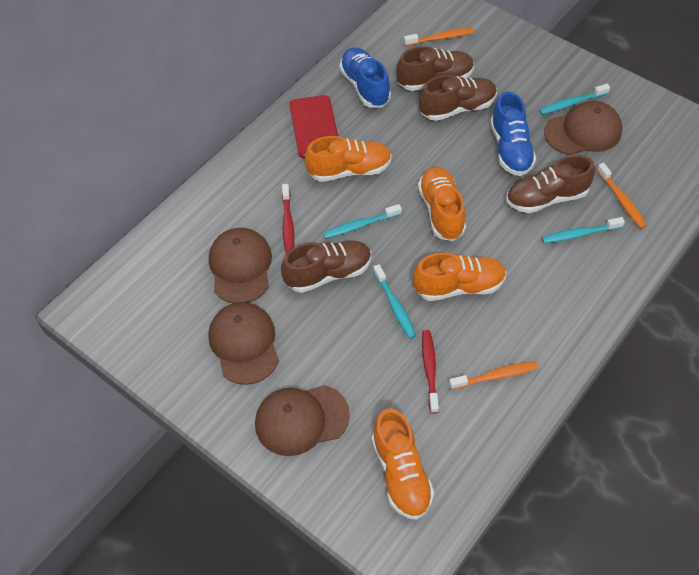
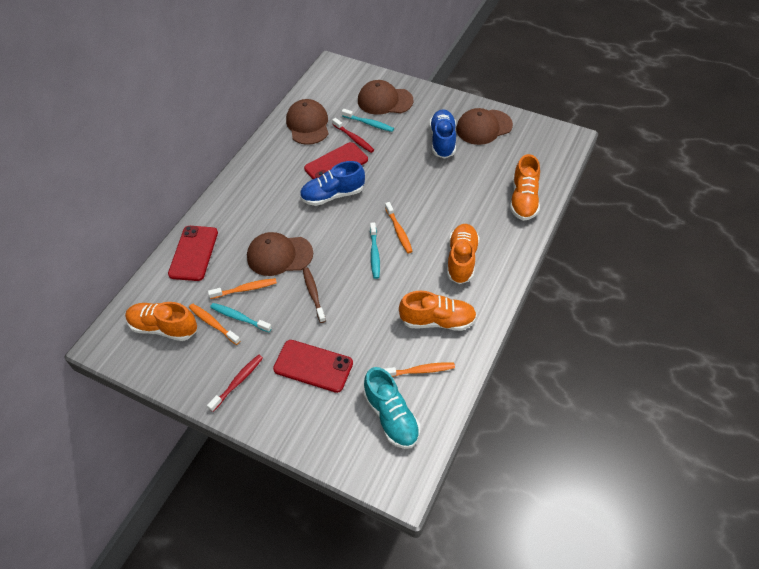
brown shoe: [281,240,371,293] [396,47,474,91] [419,75,497,121] [506,155,595,213] = 4 -> none = 0
brown toothbrush: none = 0 -> [303,267,326,323] = 1
orange toothbrush: [404,28,474,46] [449,361,538,390] [597,163,647,229] = 3 -> [189,303,241,345] [208,278,277,299] [384,362,455,377] [385,202,413,253] = 4
red phone: [289,95,338,159] = 1 -> [168,226,218,281] [273,340,353,393] [304,142,368,179] = 3
turquoise shoe: none = 0 -> [363,367,420,449] = 1
turquoise toothbrush: [323,204,402,239] [373,264,416,339] [539,84,610,115] [542,217,625,243] = 4 -> [210,303,272,332] [342,109,394,132] [370,222,380,279] = 3

